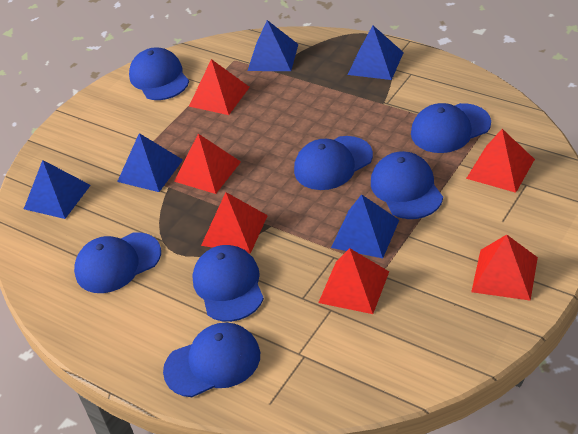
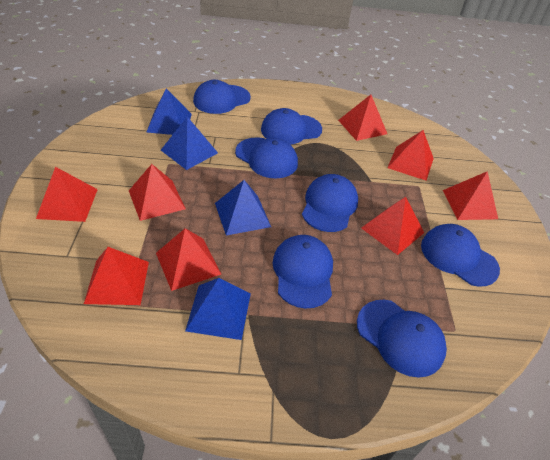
blue pyramid: [24,160,91,219] [117,133,183,192] [248,20,298,71] [331,194,399,258] [347,26,404,80] = 5 -> [147,88,192,135] [161,117,218,170] [185,278,251,340] [215,180,271,236] = 4
red pyramid: [174,134,241,194] [189,59,250,115] [201,192,268,253] [318,248,389,314] [466,129,535,193] [471,235,538,301] = 6 -> [36,167,98,222] [84,247,149,305] [129,164,186,221] [156,228,221,291] [338,95,387,141] [361,197,424,255] [387,130,434,181] [443,171,498,220] = 8

